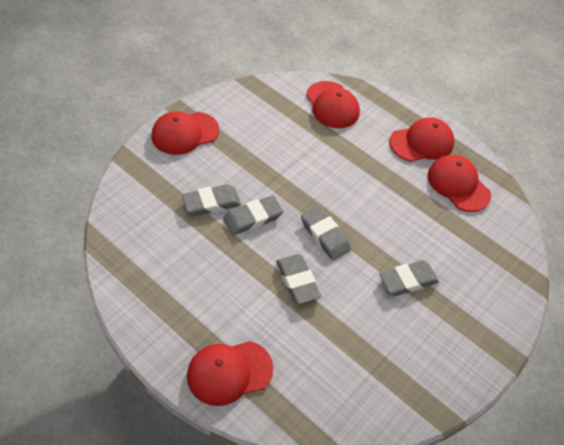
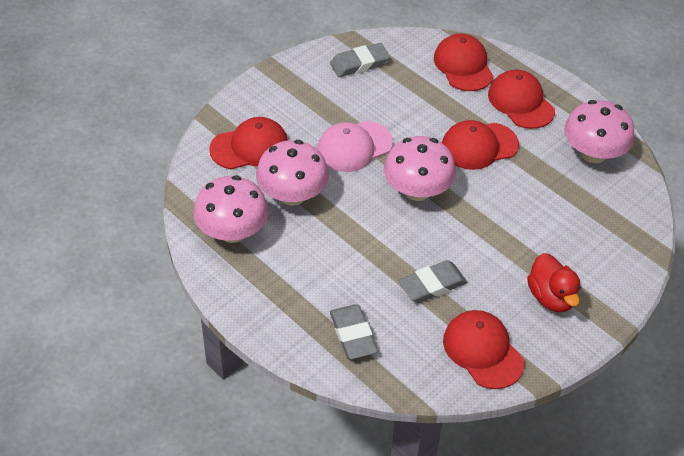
grey eraser: [182,184,241,216] [223,195,283,235] [276,254,321,304] [301,206,351,260] [379,260,439,296] = 5 -> [330,43,390,77] [330,305,378,359] [398,260,467,303] = 3
pink cap: none = 0 -> [317,121,393,172] = 1
pink mushroom: none = 0 -> [193,175,269,243] [256,140,329,206] [384,136,456,201] [564,100,634,163] = 4
red duck: none = 0 -> [527,253,581,312] = 1

